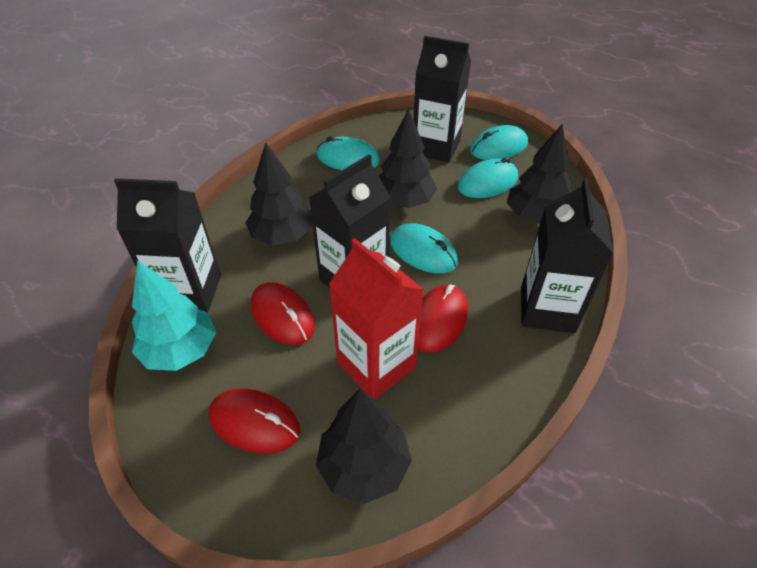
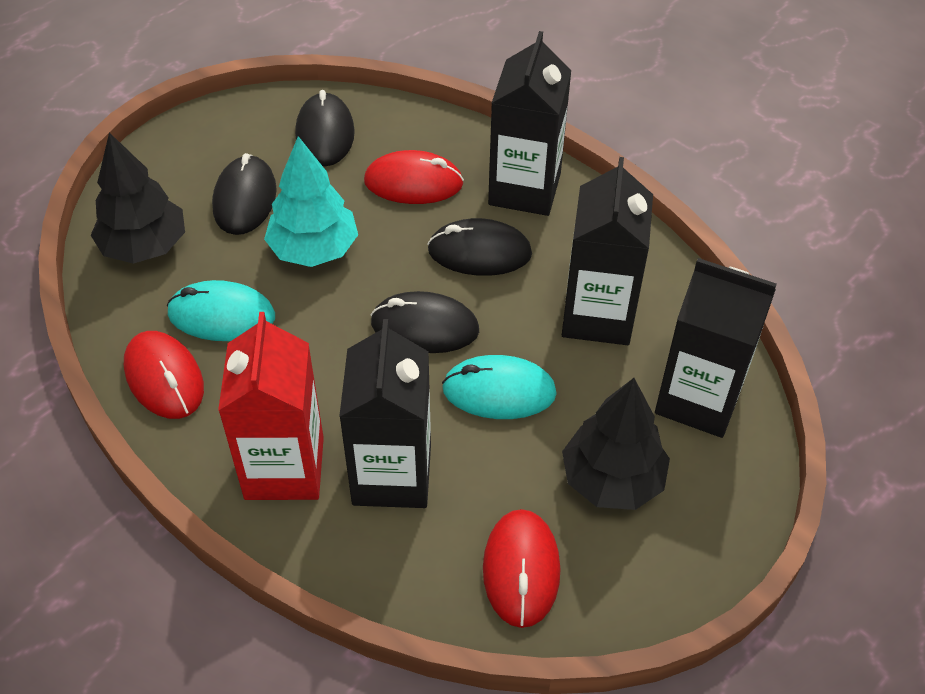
black mouse: none = 0 -> [212,153,277,235] [295,90,355,166] [370,291,479,353] [427,218,532,276] = 4
black tree: [245,142,312,245] [316,388,412,504] [379,109,437,208] [507,124,571,224] = 4 -> [91,133,185,264] [562,378,670,510] = 2
turquoise mouse: [317,136,380,170] [390,224,458,274] [458,157,518,198] [470,125,528,160] = 4 -> [167,280,275,341] [442,355,557,419] = 2

